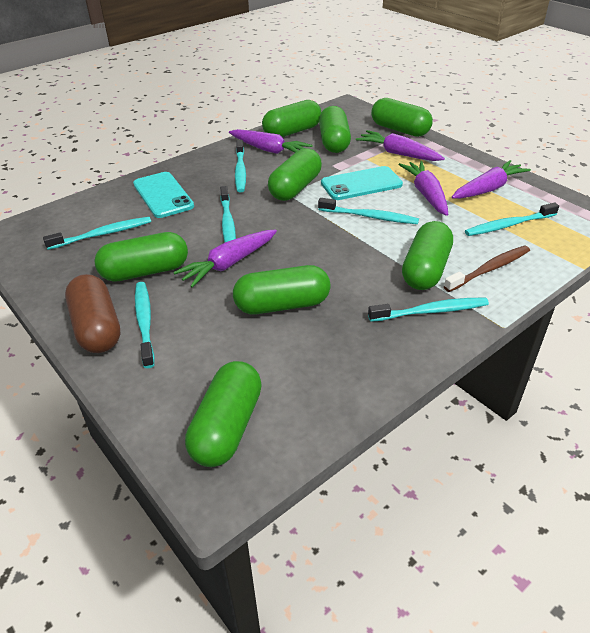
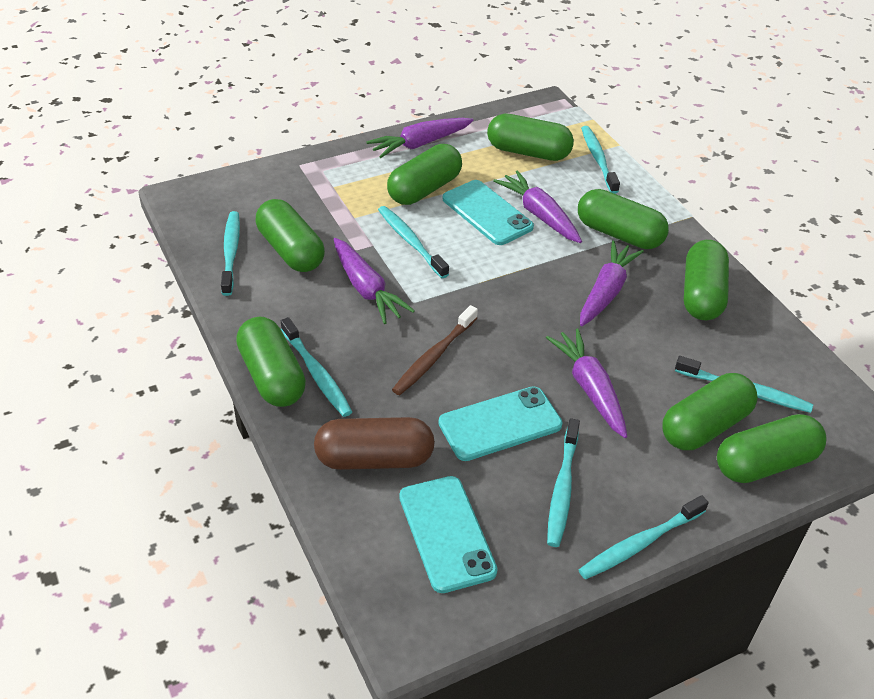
turquoise phone: [133,172,194,218] [321,166,403,200] = 2 -> [399,476,498,593] [439,386,563,461] [443,180,534,245] = 3

